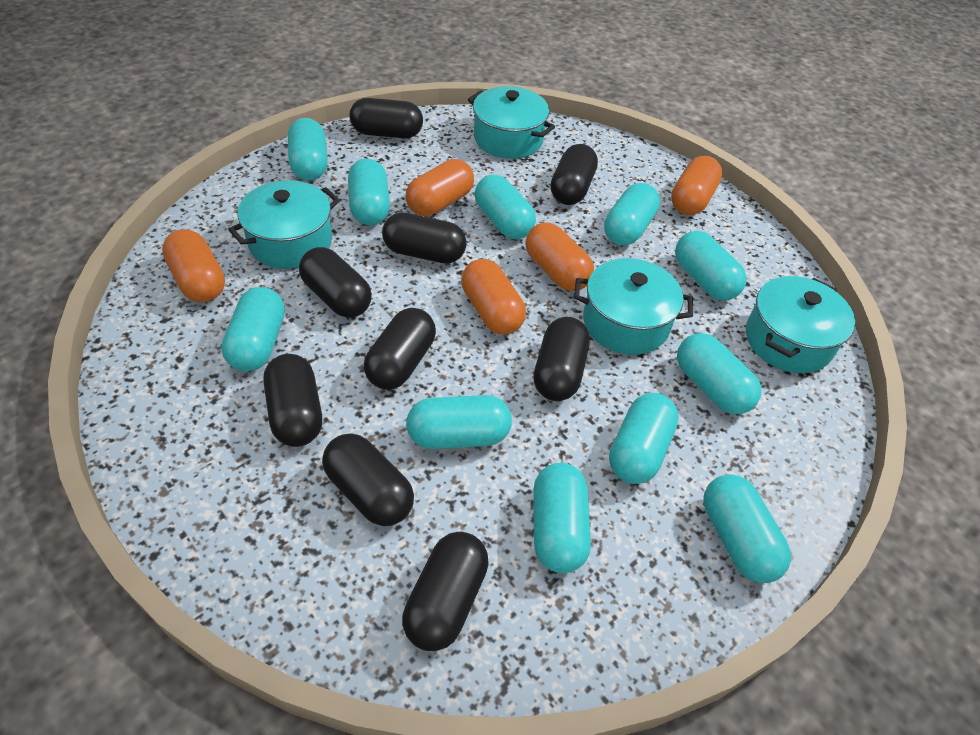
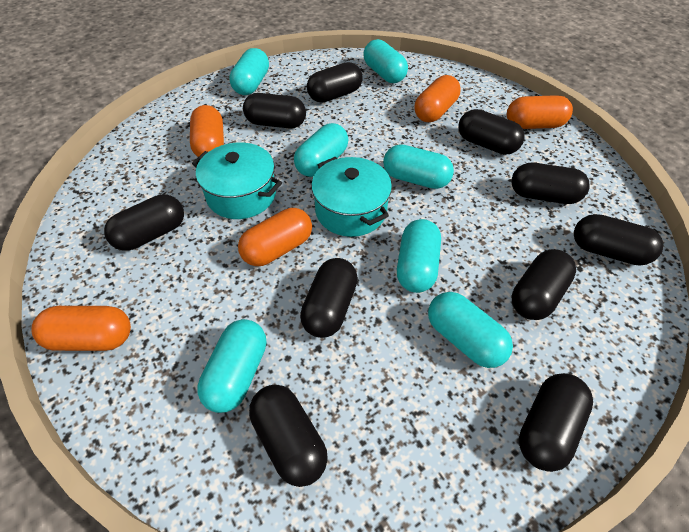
black capsule: [264,354,322,447] [299,247,372,318] [322,434,414,526] [350,98,423,138] [364,308,436,389] [382,212,467,264] [402,532,489,651] [534,317,590,401] [550,144,598,205] = 9 -> [104,194,184,251] [243,93,306,128] [249,385,328,487] [300,258,358,338] [307,62,363,103] [459,109,524,155] [511,163,590,204] [512,249,576,320] [519,373,593,472] [574,214,663,266] = 10
turquoise capsule: [221,287,285,371] [288,118,328,181] [348,158,390,225] [406,395,512,449] [475,174,536,239] [534,463,591,573] [604,183,660,246] [609,393,679,484] [675,231,747,301] [677,333,761,414] [704,474,791,583] = 11 -> [197,319,266,413] [229,48,269,95] [294,123,348,177] [363,39,408,83] [383,144,454,189] [397,219,441,293] [428,292,513,368] = 7
turquoise pot: [228,180,340,269] [468,86,555,159] [574,258,693,355] [746,276,855,373] = 4 -> [192,142,282,219] [311,157,392,237] = 2

